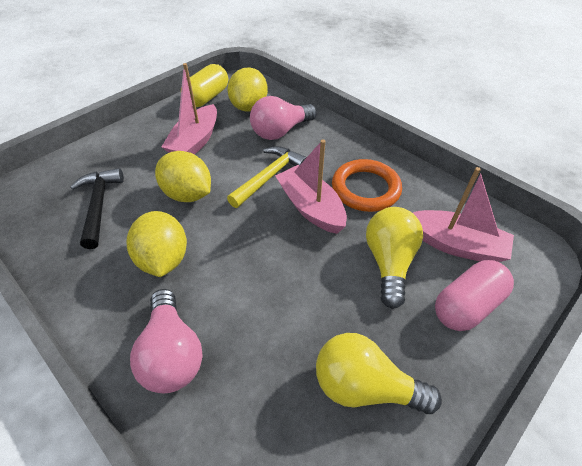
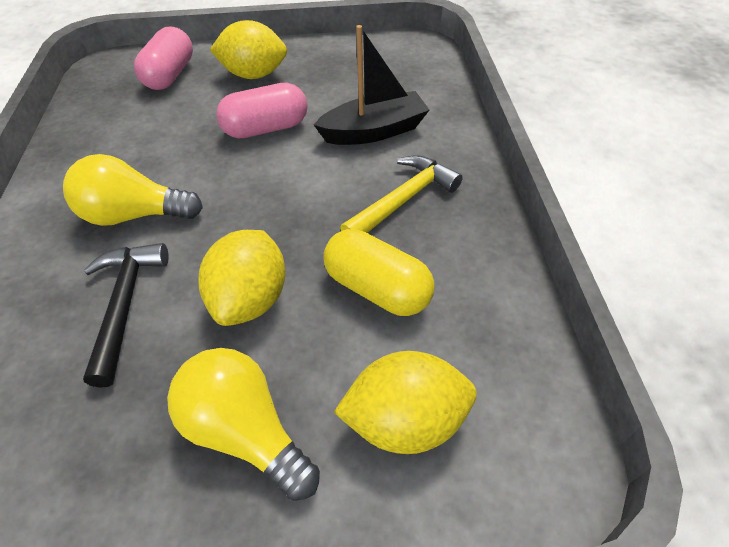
black boat: none = 0 -> [314,25,429,145] = 1
orange ring: [332,159,402,212] = 1 -> none = 0
pink boat: [161,63,217,154] [275,140,347,234] [413,167,514,262] = 3 -> none = 0
pink capsule: [435,260,514,331] = 1 -> [134,27,193,90] [216,83,308,139] = 2
pink light bulb: [130,289,203,393] [250,96,317,140] = 2 -> none = 0

